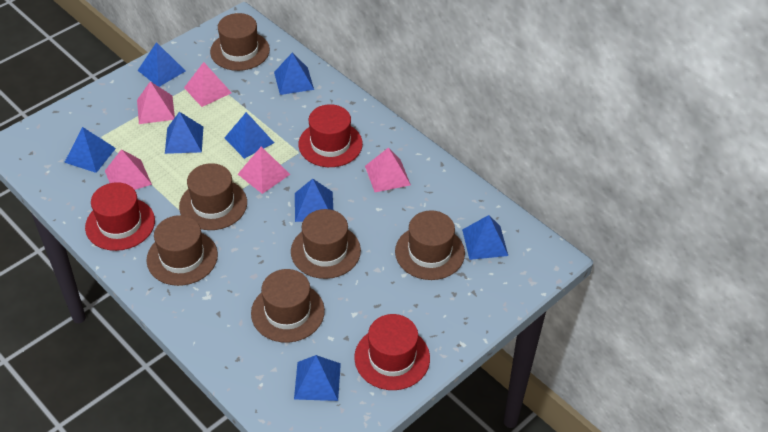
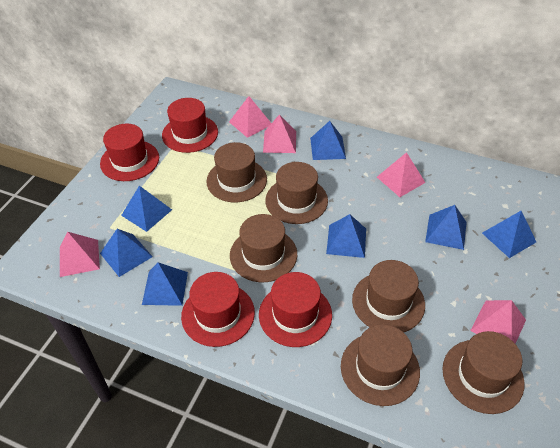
blue pyramid: [64,127,116,173] [137,42,185,87] [165,112,203,154] [225,112,274,159] [274,53,314,95] [294,355,341,401] [295,179,333,222] [462,215,508,260] = 8 -> [100,229,153,277] [121,186,172,232] [142,262,188,306] [310,121,346,160] [326,214,366,258] [425,205,467,250] [482,211,536,258] = 7
red hat: [85,182,155,251] [298,104,363,167] [354,314,430,390] = 3 -> [100,124,159,181] [162,98,218,153] [181,272,255,347] [259,272,332,347] = 4

